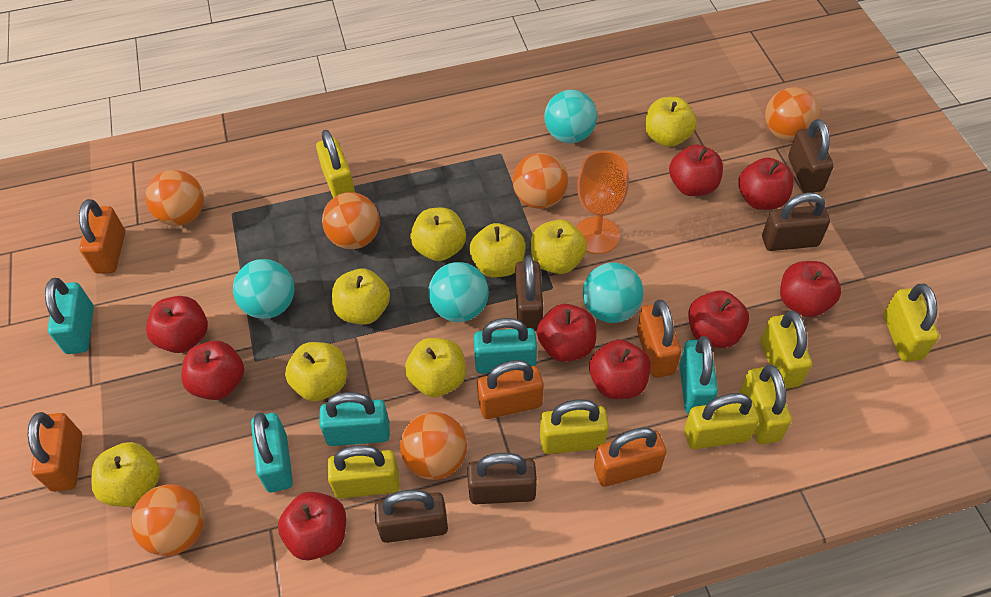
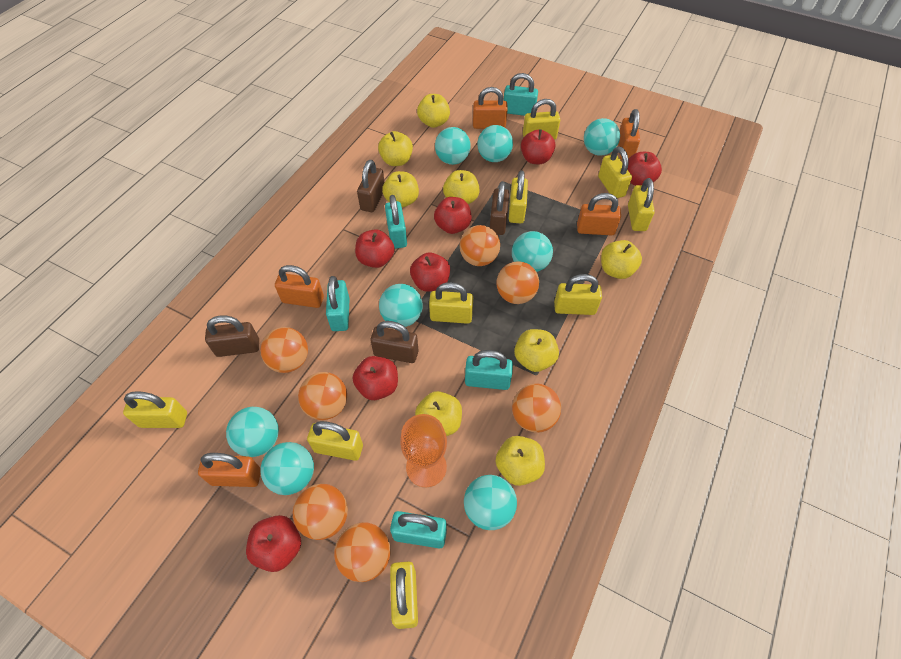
brown padlock: [374,490,448,543] [467,453,537,504] [515,255,543,331] [762,192,830,251] [788,119,834,193] = 5 -> [205,315,259,357] [357,160,385,212] [370,321,418,363] [490,182,509,235] = 4
orange ball: [131,484,205,556] [145,170,204,226] [322,192,380,249] [400,412,467,480] [513,153,568,209] [765,87,821,141] = 6 -> [260,327,308,373] [293,484,348,540] [298,372,347,420] [334,522,391,582] [460,225,500,266] [497,261,539,304] [512,383,561,433] = 7
red apple: [146,296,208,353] [181,341,244,400] [278,492,346,560] [537,304,596,362] [589,340,651,399] [669,144,723,196] [688,290,749,348] [738,157,794,210] [780,261,841,317] = 9 -> [246,515,301,572] [353,356,398,400] [355,229,395,268] [410,252,450,292] [434,197,472,234] [521,129,555,164] [627,152,662,186] = 7
turquoise ball: [233,259,294,319] [429,262,489,322] [544,90,597,143] [583,262,644,323] = 4 -> [226,407,279,457] [261,442,314,495] [379,284,423,327] [435,127,471,165] [464,475,517,530] [477,125,513,162] [512,231,553,272] [584,118,620,156] = 8
yellow padlock: [316,130,355,198] [327,445,400,499] [540,400,609,454] [684,393,759,449] [740,365,792,444] [760,311,812,389] [883,284,939,362] = 7 -> [123,391,187,428] [307,421,363,461] [390,561,418,629] [429,282,473,324] [509,170,528,223] [523,99,560,140] [554,274,602,315] [598,146,632,198] [628,178,655,231] = 9

